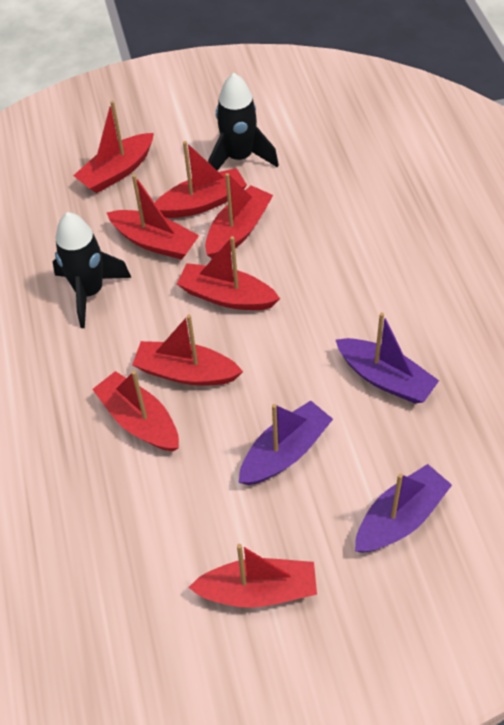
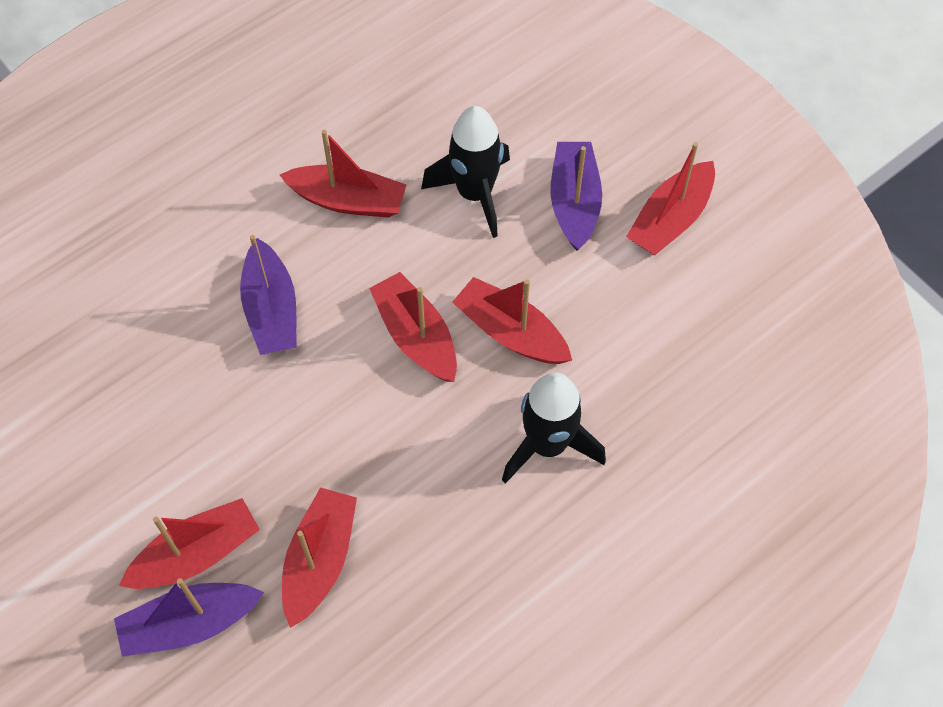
red boat: [73,101,154,193] [92,371,179,451] [107,174,199,260] [132,315,243,386] [155,141,247,218] [177,236,280,310] [188,544,317,608] [205,173,273,259] = 8 -> [119,498,260,589] [280,130,406,218] [282,487,357,628] [369,272,457,382] [452,277,572,364] [626,142,715,255] = 6

